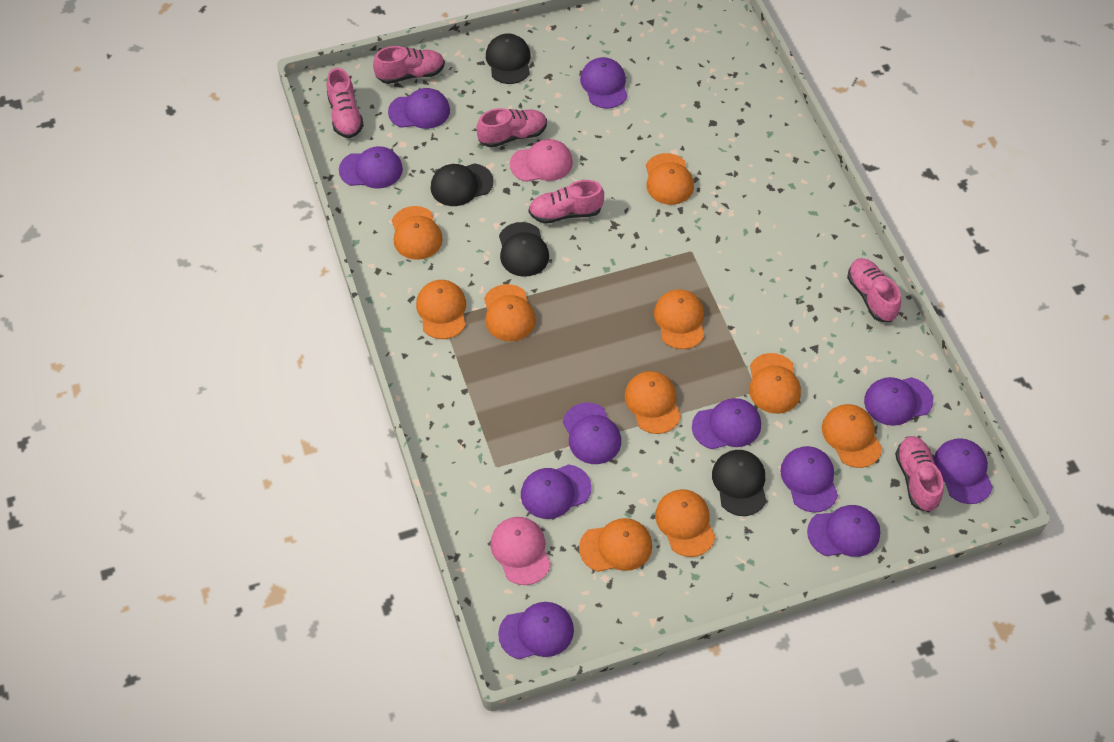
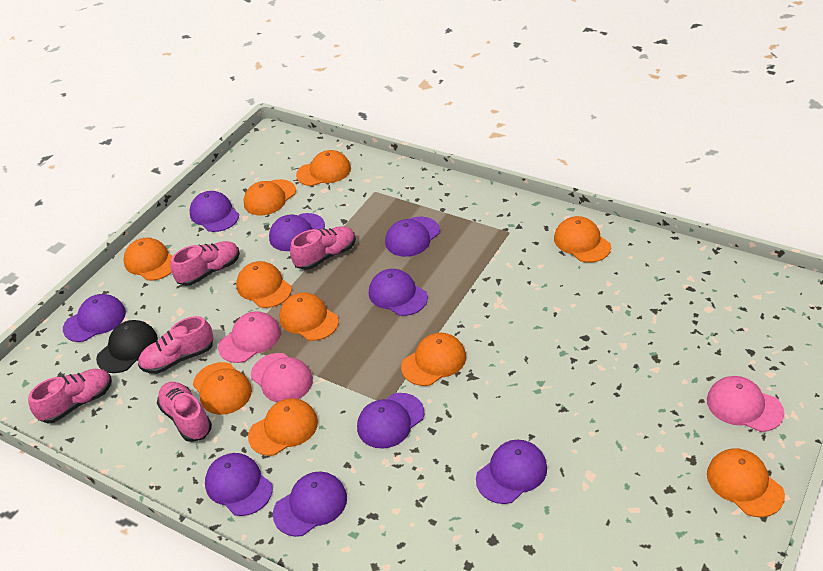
black cap: [431,163,494,206] [486,34,531,84] [499,222,549,277] [712,450,766,516] = 4 -> [96,320,158,373] = 1
pink cap: [490,517,551,585] [510,139,573,182] = 2 -> [218,311,281,363] [251,353,313,402] [707,376,784,432] = 3
pink shoe: [326,68,364,138] [373,46,445,84] [476,108,547,148] [529,180,604,224] [847,258,901,322] [895,436,944,512] = 6 -> [28,369,112,424] [138,316,214,374] [157,382,212,442] [170,241,240,286] [290,226,356,270] = 5
purple cap: [339,146,403,189] [388,88,450,129] [498,602,574,659] [521,464,591,519] [563,402,621,464] [580,57,628,109] [692,398,761,449] [780,446,838,512] [807,505,880,557] [864,377,933,426] [934,438,993,504] = 11 -> [63,294,126,342] [189,191,239,232] [205,453,273,516] [269,213,325,251] [273,472,347,537] [357,393,424,449] [369,269,428,316] [385,217,440,257] [476,440,547,504] = 9

